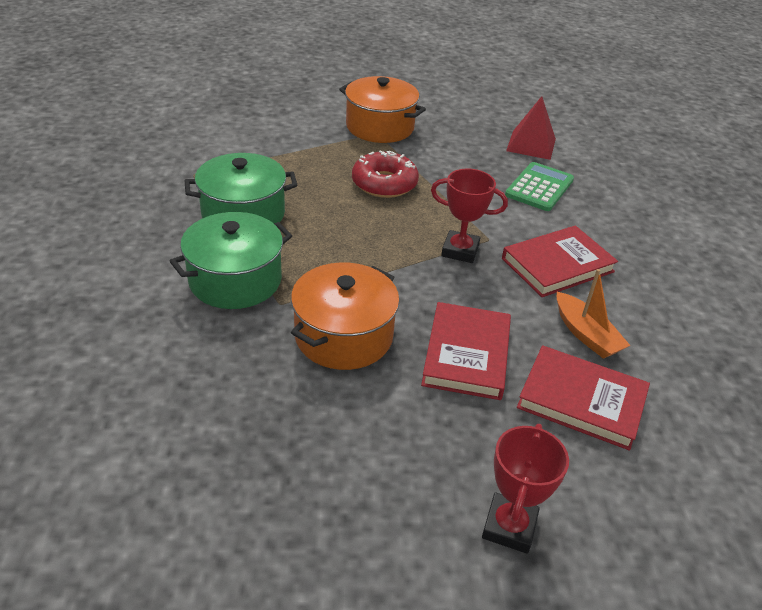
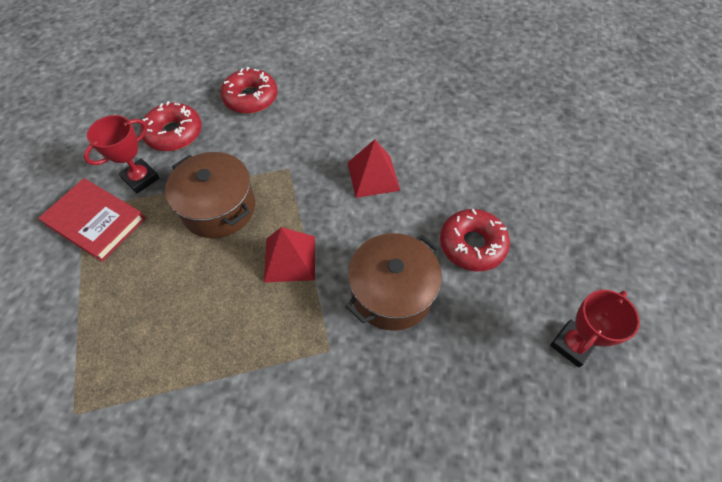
brown pot: none = 0 -> [165,152,255,238] [346,233,442,331] = 2
green calculator: [505,162,574,211] = 1 -> none = 0
green pot: [170,212,292,309] [185,153,297,223] = 2 -> none = 0
orange boat: [557,269,631,359] = 1 -> none = 0
orange pot: [291,263,400,370] [339,76,426,143] = 2 -> none = 0
red book: [421,302,511,400] [502,226,618,297] [517,345,650,451] = 3 -> [38,178,145,262] = 1
red donut: [352,151,419,198] = 1 -> [140,101,202,151] [221,67,278,114] [440,209,510,271] = 3
red pyramid: [506,96,556,160] = 1 -> [264,227,315,283] [348,139,400,198] = 2

